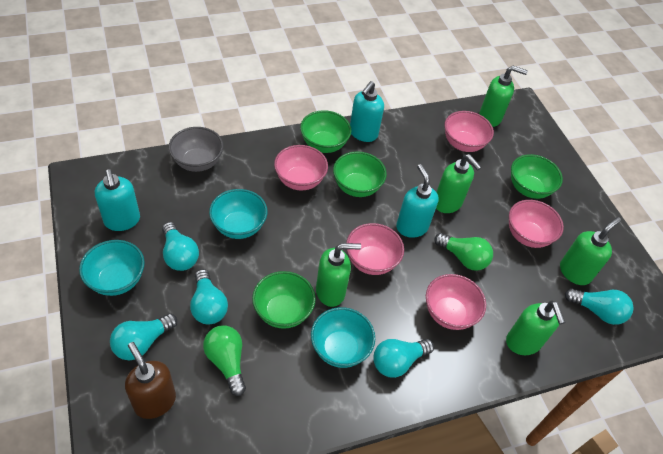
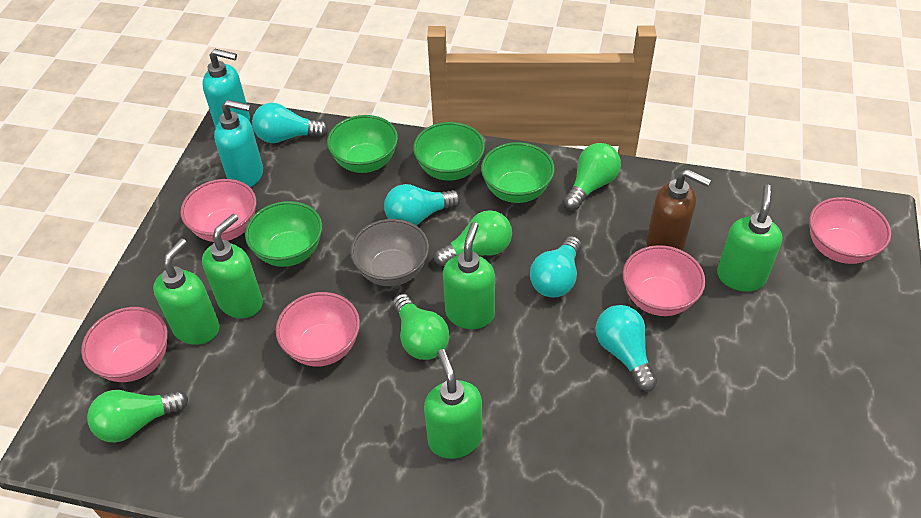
green light bulb: [203,326,246,396] [434,233,493,271] = 2 -> [87,390,188,442] [393,294,450,360] [434,210,512,267] [564,143,621,210] = 4
turquoise bowl: [79,240,145,296] [209,189,267,239] [311,307,375,368] = 3 -> none = 0
turquoise light bulb: [110,313,177,360] [162,222,199,271] [190,269,228,325] [373,339,434,378] [565,288,634,325] = 5 -> [252,103,328,143] [384,184,461,225] [530,236,581,297] [595,305,657,391] = 4
turquoise soap dispenser: [95,169,140,231] [350,81,384,142] [396,164,439,238] = 3 -> [202,49,250,128] [214,100,263,187] = 2

